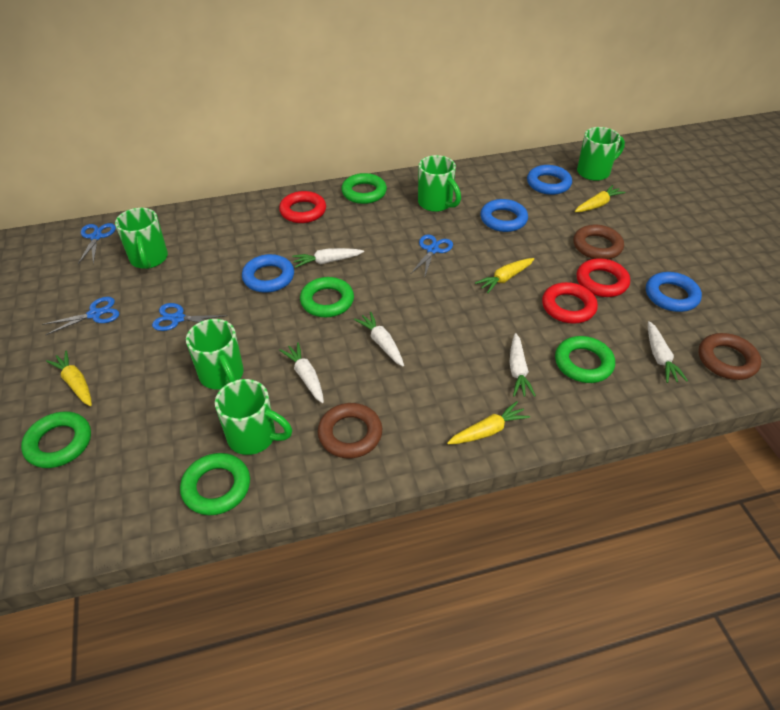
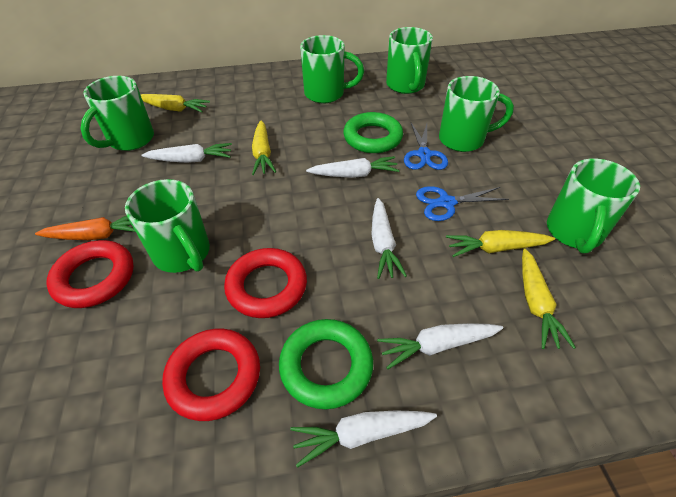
blue ring: [242,254,294,293] [480,199,528,232] [527,165,572,195] [646,272,702,312] = 4 -> none = 0
blue scissors: [42,297,119,335] [78,223,116,264] [152,303,228,331] [411,235,453,278] = 4 -> [404,123,448,170] [416,186,509,221] = 2
brown ring: [318,403,382,458] [573,225,624,259] [699,333,761,380] = 3 -> none = 0
green mug: [115,208,168,269] [186,319,244,389] [215,379,292,455] [418,155,461,212] [577,127,625,181] = 5 -> [81,76,154,151] [125,179,210,273] [300,35,364,103] [386,27,433,94] [439,76,514,152] [547,158,640,254] = 6
green ring: [21,412,91,468] [180,453,250,515] [300,277,354,317] [341,173,387,204] [555,336,615,383] = 5 -> [279,319,373,409] [343,112,403,153] = 2
orange carrot: none = 0 -> [35,216,136,240] = 1

